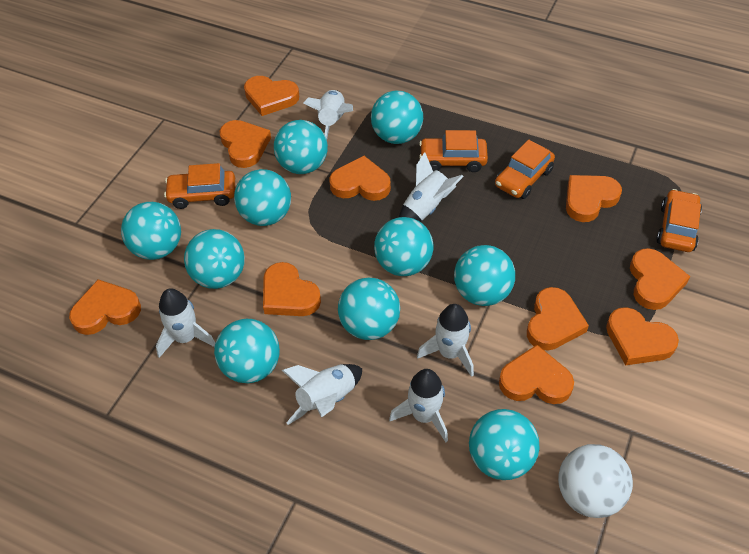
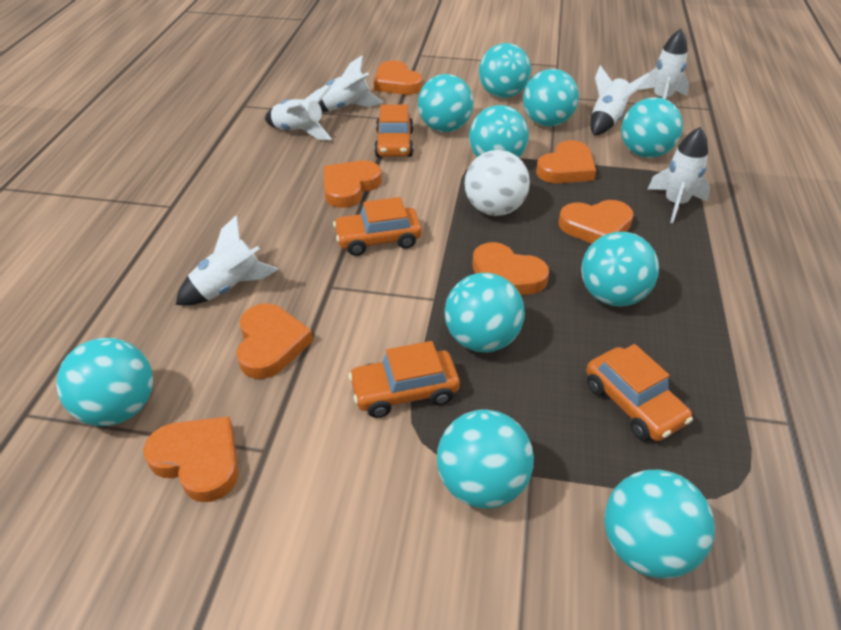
orange heart: [69,279,141,335] [219,120,271,168] [244,76,299,116] [263,262,321,316] [329,156,391,201] [499,345,574,404] [527,287,589,351] [566,175,622,222] [606,307,679,366] [630,248,691,310] = 10 -> [143,416,239,502] [236,303,313,379] [324,161,382,208] [374,60,422,95] [472,242,549,295] [536,140,596,183] [559,200,634,243] = 7

